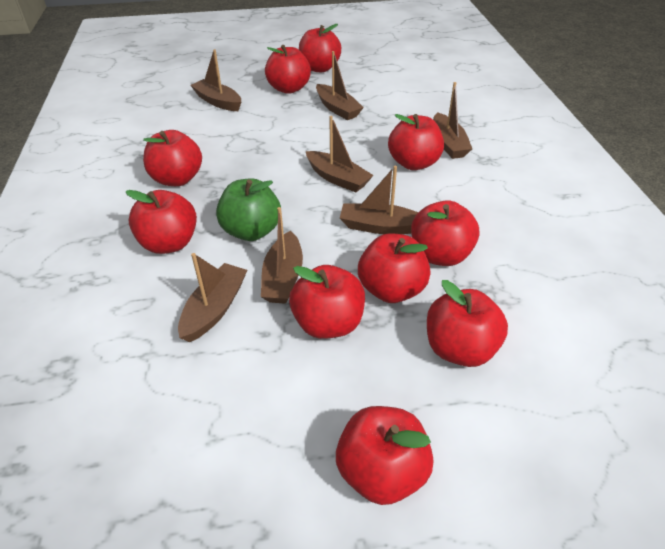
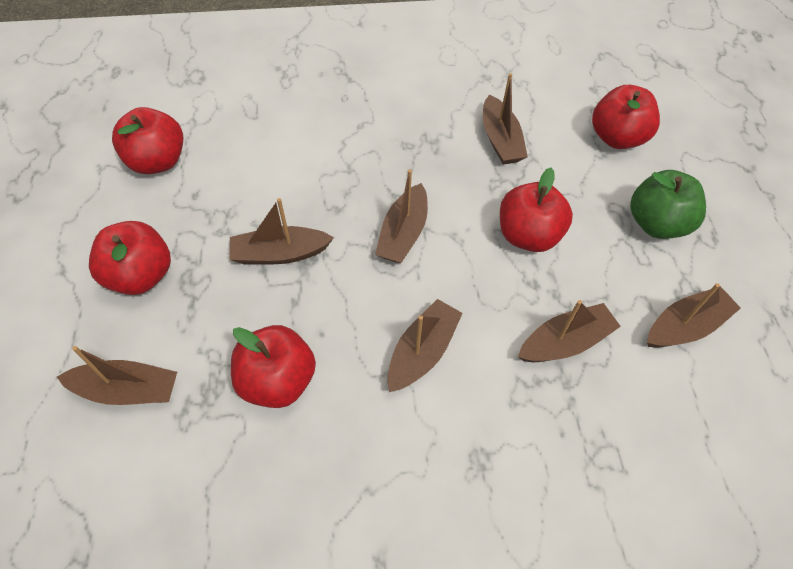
red apple: [126,190,197,254] [143,130,202,186] [265,45,311,94] [289,265,365,339] [299,24,341,72] [336,406,433,505] [358,233,430,303] [388,114,444,170] [411,200,479,266] [427,280,508,367] = 10 -> [89,221,171,295] [112,107,183,174] [231,325,316,408] [500,168,573,252] [592,85,660,149] = 5

